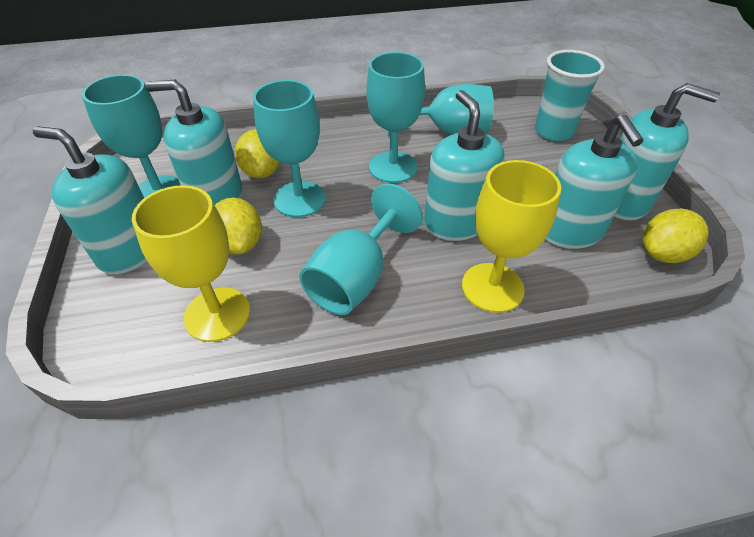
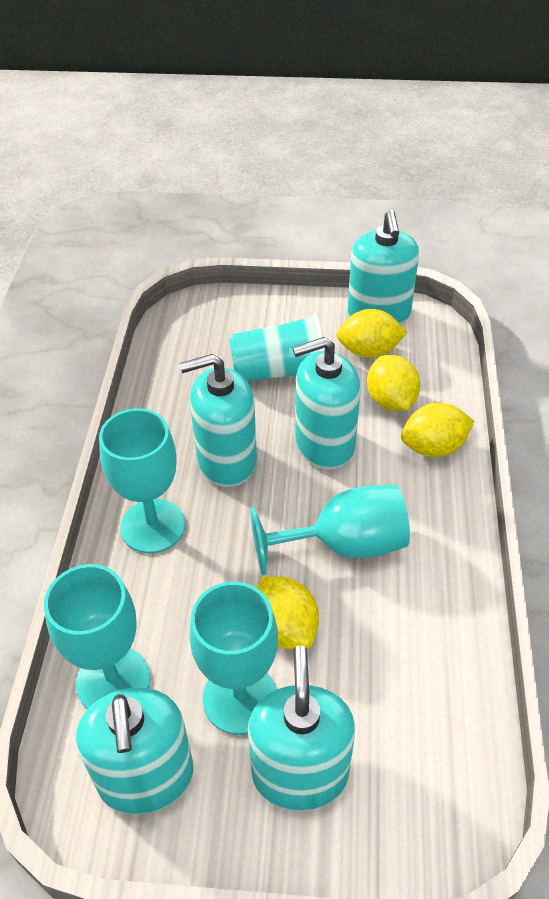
turquoise goblet: [82,74,181,198] [253,80,326,217] [299,184,423,315] [366,52,425,183] [387,84,494,136] = 5 -> [44,564,150,709] [99,408,185,553] [189,582,278,735] [250,484,410,576] = 4
yellow goblet: [132,185,250,342] [462,160,561,313] = 2 -> none = 0
yellow lemon: [215,198,262,254] [235,129,280,178] [642,209,709,263] = 3 -> [257,576,319,650] [336,309,407,358] [367,355,420,411] [401,403,474,457] = 4

